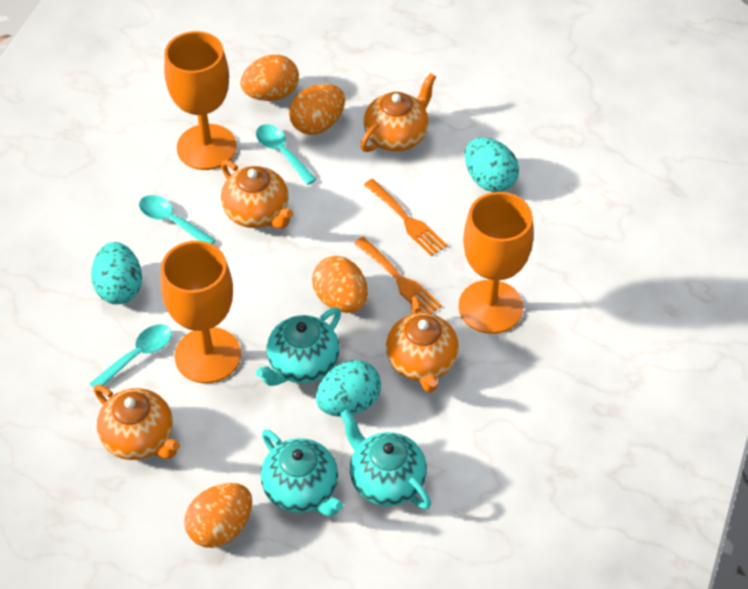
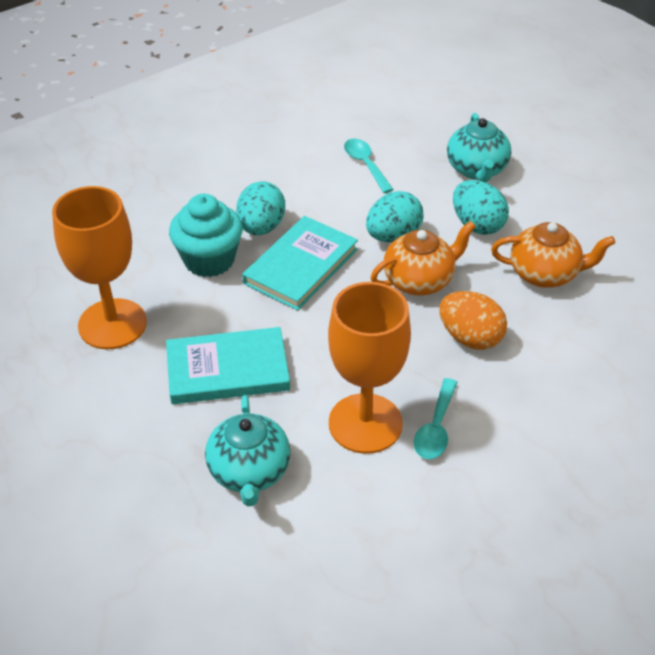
orange egg: [184,483,252,548] [240,55,299,101] [289,84,345,135] [312,256,368,313] = 4 -> [439,291,507,350] = 1
orange fork: [354,237,442,314] [364,179,447,256] = 2 -> none = 0
orange goblet: [161,241,241,383] [164,31,237,170] [458,192,534,334] = 3 -> [52,186,147,349] [328,282,411,454] = 2
orange teapot: [94,385,180,460] [221,160,293,229] [361,73,436,152] [386,296,459,393] = 4 -> [371,221,476,296] [491,222,615,288] = 2
turquoise book: none = 0 -> [166,327,290,404] [242,216,358,311] = 2
turquoise cupcake: none = 0 -> [169,194,243,277] = 1
turquoise spoon: [89,324,172,388] [139,195,216,244] [256,124,317,185] = 3 -> [344,139,394,193] [414,378,458,459] = 2
turquoise teapot: [256,308,341,386] [261,430,343,517] [340,410,431,509] = 3 -> [205,395,290,506] [447,113,511,183] = 2

